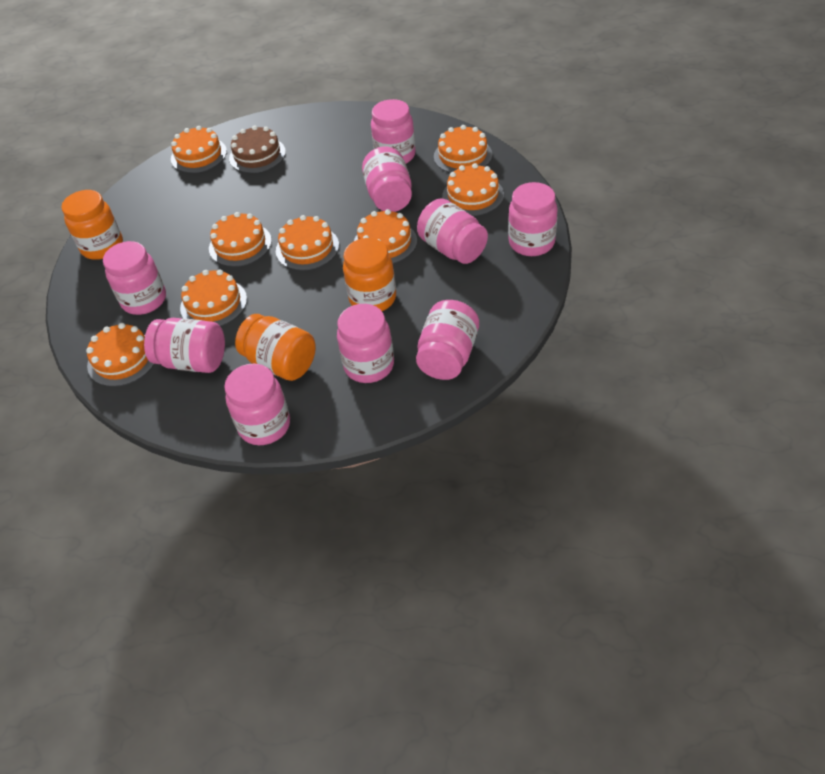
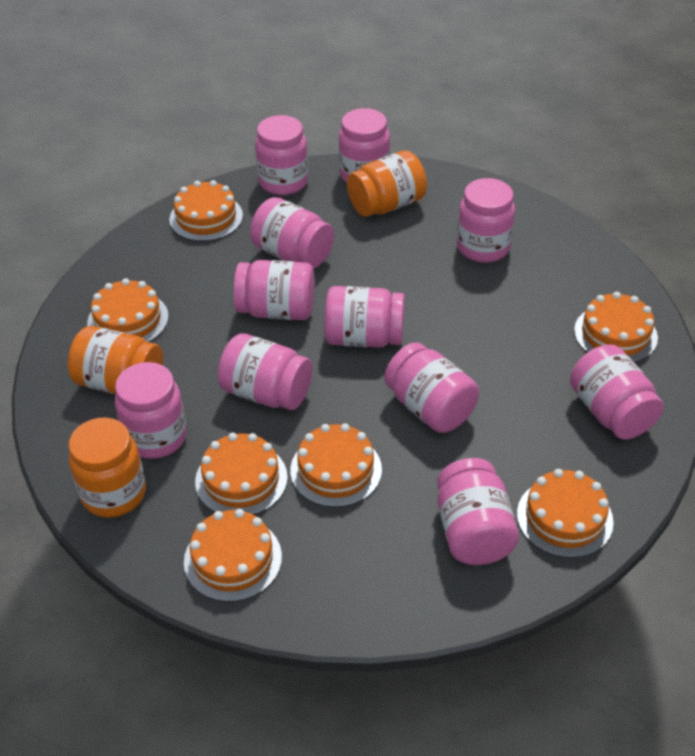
brown cake: [229,125,286,173] = 1 -> none = 0
orange cake: [86,323,154,387] [171,126,227,173] [180,269,247,326] [209,212,272,267] [276,215,339,271] [354,209,417,264] [434,125,492,173] [442,163,504,216] = 8 -> [87,278,169,342] [169,180,243,241] [184,509,282,602] [195,433,288,515] [290,423,382,507] [517,469,614,558] [574,292,658,363] = 7
pink jar: [103,241,166,315] [144,318,225,373] [224,364,290,445] [337,304,394,383] [362,147,412,212] [371,99,416,164] [416,300,479,380] [417,198,488,264] [508,182,558,256] = 9 -> [115,362,187,459] [218,333,313,410] [233,260,315,320] [250,197,334,269] [255,115,308,195] [324,286,405,348] [339,108,390,183] [384,342,479,433] [437,458,519,565] [457,178,515,263] [570,345,664,440] = 11

